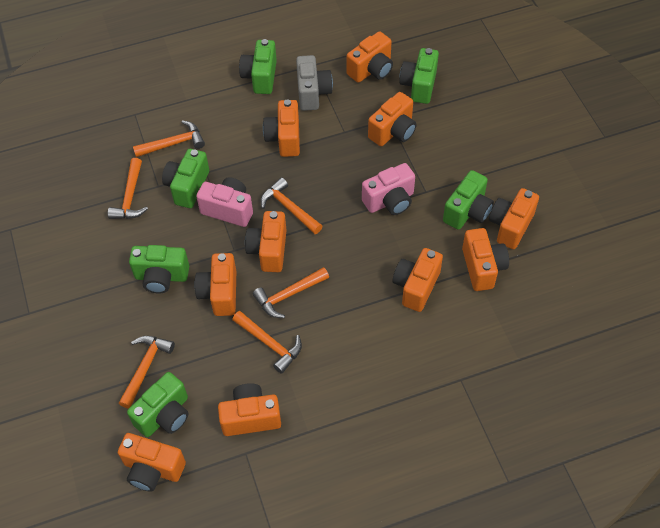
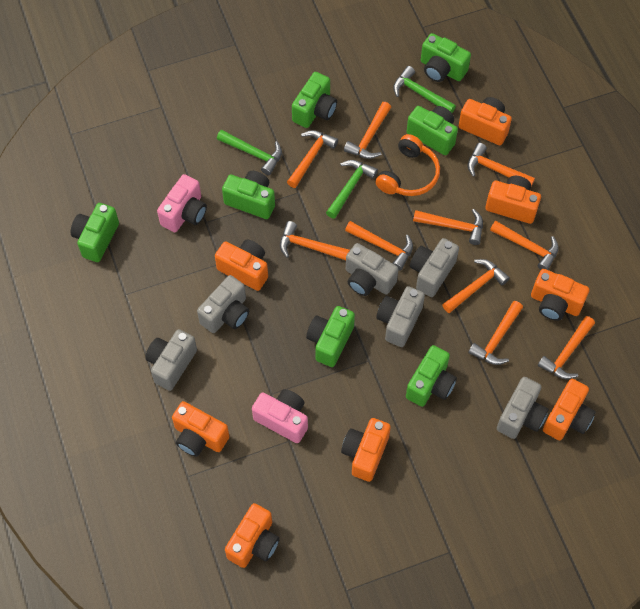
green camera: [127,372,188,437] [129,245,189,294] [162,149,209,208] [239,39,277,94] [399,48,439,104] [443,170,494,230] = 6 -> [71,203,119,262] [222,171,275,219] [292,72,337,128] [306,306,355,367] [406,345,457,407] [407,106,458,155] [421,33,471,82] = 7
green hammer: none = 0 -> [217,130,282,175] [326,160,378,219] [393,66,456,113] = 3
grey camera: [296,55,333,111] = 1 -> [145,329,197,391] [197,275,249,333] [346,243,398,296] [376,286,425,347] [410,238,459,297] [497,377,549,439] = 6
orange camera: [118,433,186,492] [194,253,236,316] [218,383,281,436] [245,211,287,272] [263,99,300,157] [347,31,393,83] [368,92,417,146] [393,248,443,312] [462,228,509,291] [489,188,539,249] = 10 -> [172,401,230,457] [215,239,268,291] [225,503,280,568] [341,418,391,482] [459,97,512,145] [485,176,541,224] [531,269,590,321] [543,379,596,440] = 8
orange hammer: [108,158,148,219] [119,336,175,409] [133,120,205,157] [232,311,302,374] [253,267,329,318] [260,177,322,234] = 6 -> [280,221,350,260] [287,130,338,188] [344,102,391,159] [345,221,413,270] [413,209,483,245] [442,259,510,313] [468,143,535,187] [468,301,523,365] [490,221,559,270] [538,316,595,379] = 10
orange headphones: none = 0 -> [376,134,440,196] = 1

